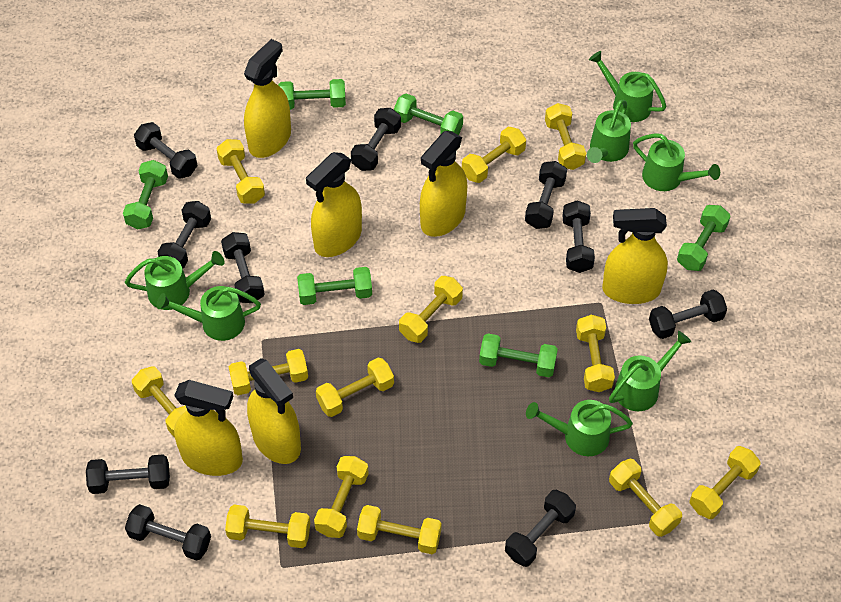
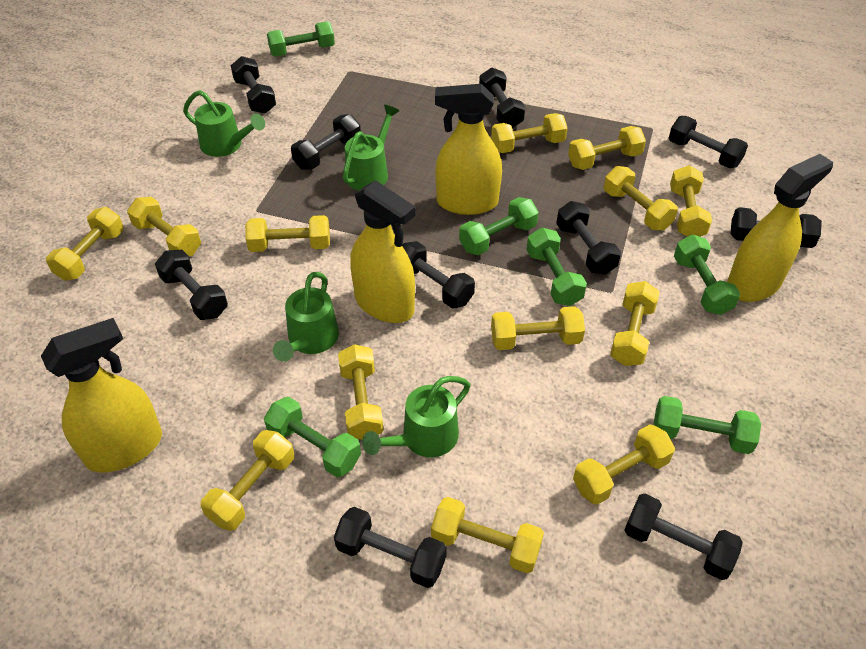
green watering can: [125,251,224,310] [157,286,261,341] [526,400,633,456] [587,100,631,163] [589,51,666,122] [609,331,691,411] [633,133,720,191] = 7 -> [183,90,265,157] [273,272,339,362] [343,105,399,191] [362,376,471,457] = 4
yellow spray bottle: [174,380,243,476] [244,39,291,158] [247,358,301,464] [306,152,362,257] [420,131,467,237] [602,208,668,304] = 6 -> [41,318,162,473] [350,180,416,323] [435,84,502,215] [727,154,833,302] = 4

